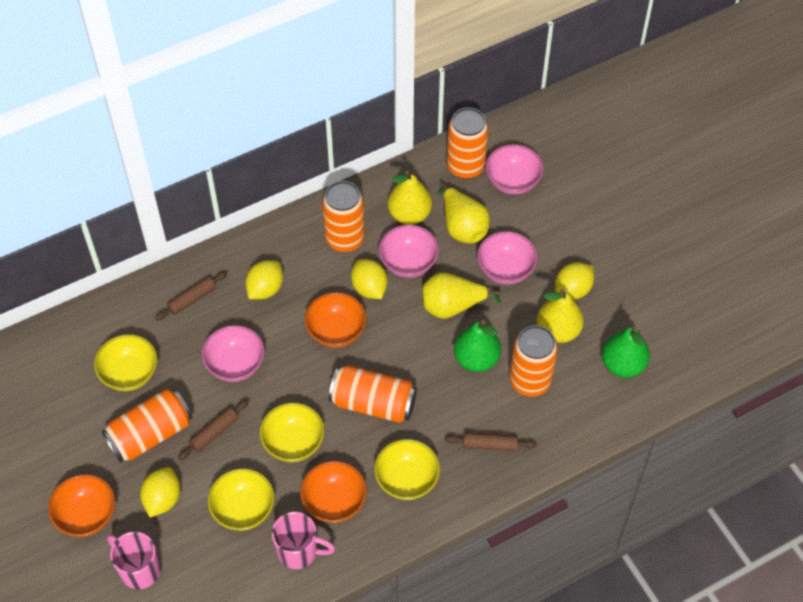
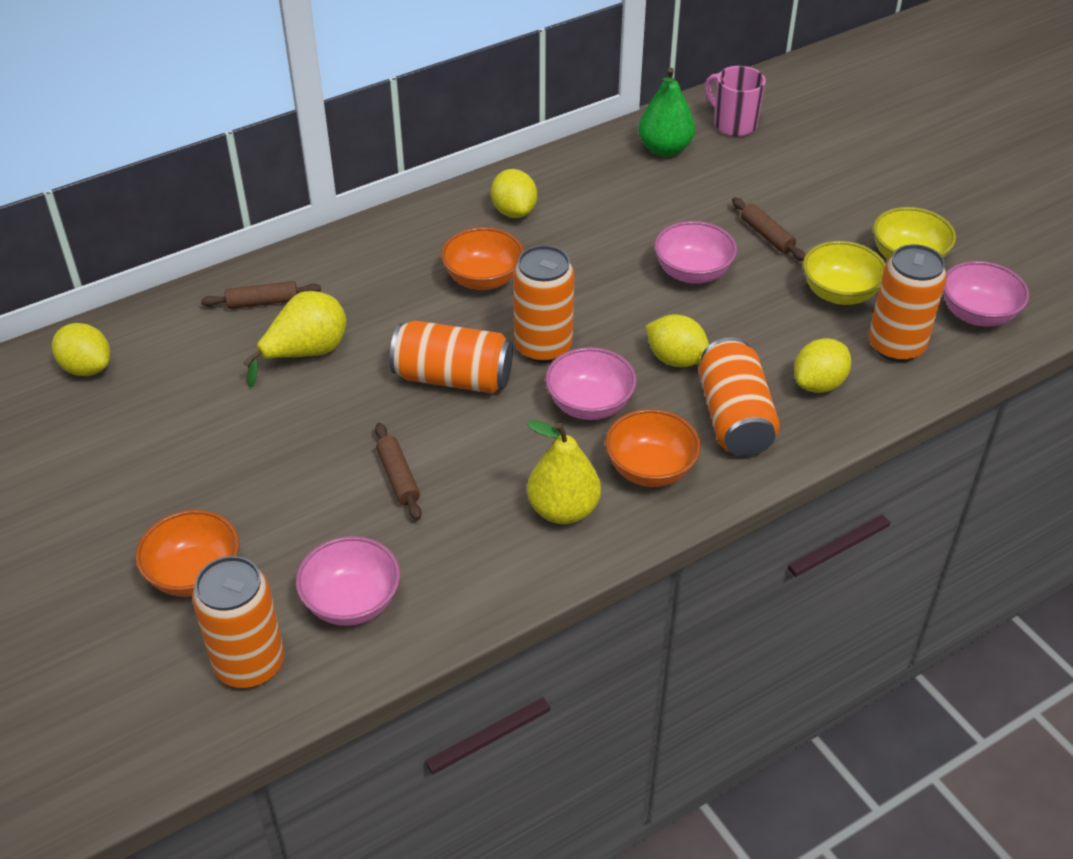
green pear: [454,320,501,372] [602,326,650,378] = 2 -> [638,68,695,157] = 1
pink mug: [107,532,160,589] [272,512,335,569] = 2 -> [705,66,766,136] = 1
yellow bowl: [94,334,157,391] [208,468,274,531] [259,403,325,462] [374,439,440,500] = 4 -> [803,241,886,305] [873,207,956,260] = 2
yellow pear: [388,170,432,225] [422,272,501,319] [437,182,490,244] [537,289,584,343] = 4 -> [243,291,346,387] [526,420,601,524] = 2

